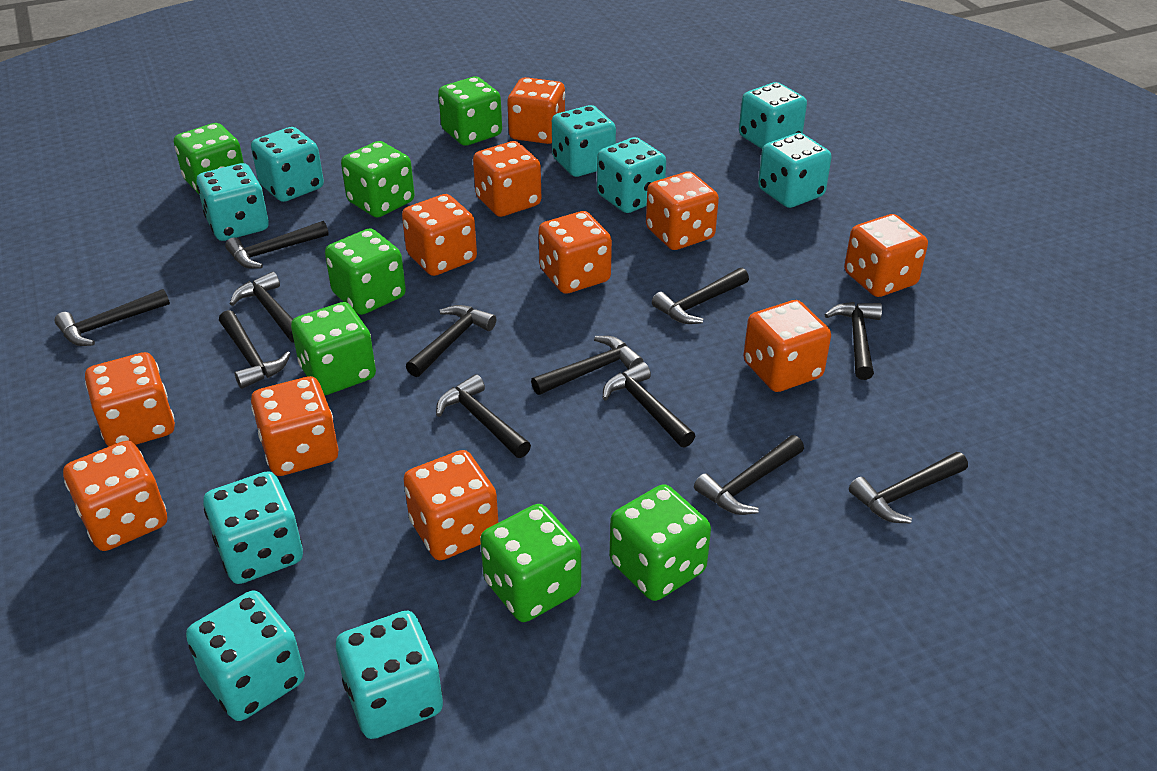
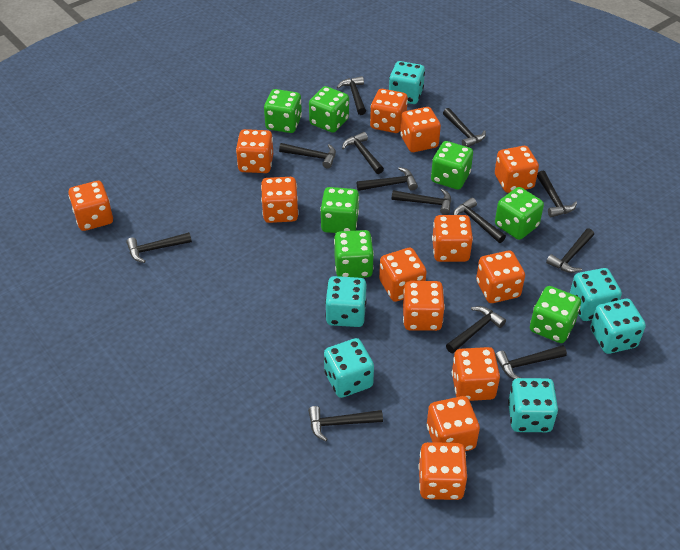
black hammer: [54,289,170,346] [219,310,291,389] [225,221,329,269] [230,272,294,343] [406,305,496,377] [436,374,531,458] [531,336,644,395] [603,362,695,448] [652,268,749,324] [694,435,804,515] [824,302,882,380] [849,452,968,523] = 12 -> [126,232,192,263] [279,143,336,168] [308,406,383,441] [337,76,366,115] [342,132,384,174] [357,167,418,191] [392,189,451,215] [443,108,486,147] [446,306,506,353] [453,198,506,243] [495,345,567,379] [537,171,577,217] [546,228,594,273] = 13
orange dice: [63,441,167,551] [85,352,175,447] [251,376,338,476] [402,194,477,276] [404,450,498,560] [473,141,541,217] [507,77,565,144] [539,211,612,294] [646,171,719,250] [743,300,831,392] [844,214,928,297] = 11 -> [68,181,113,231] [236,129,273,173] [261,177,299,223] [370,89,408,133] [379,248,427,302] [400,107,441,152] [403,281,445,331] [418,442,467,500] [427,396,480,451] [432,215,473,262] [452,347,500,401] [476,250,525,303] [495,146,539,193] = 13
turquoise dice: [186,591,305,721] [196,163,269,241] [203,471,303,584] [251,127,324,202] [336,610,443,739] [552,105,616,177] [597,137,666,213] [739,82,807,149] [758,133,832,208] = 9 -> [324,338,374,398] [325,276,367,327] [389,61,425,104] [508,378,558,432] [570,268,622,321] [590,299,646,354] = 6

